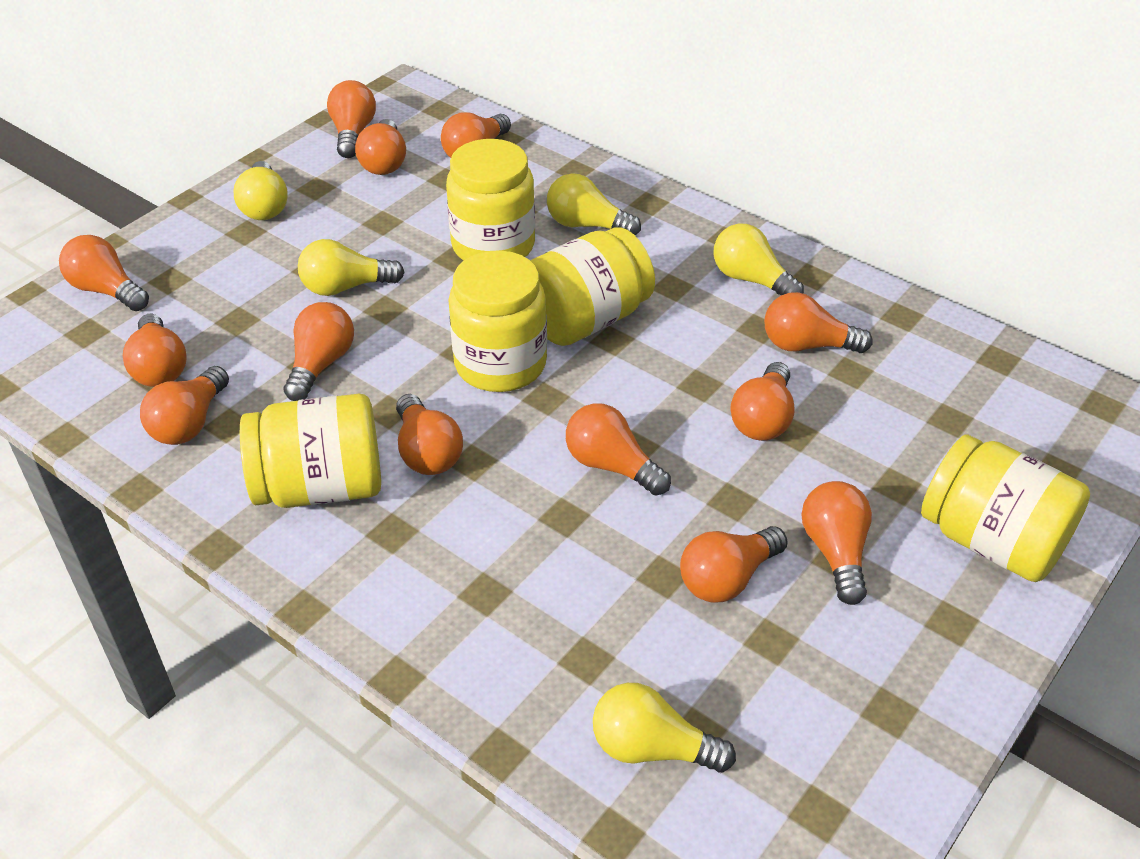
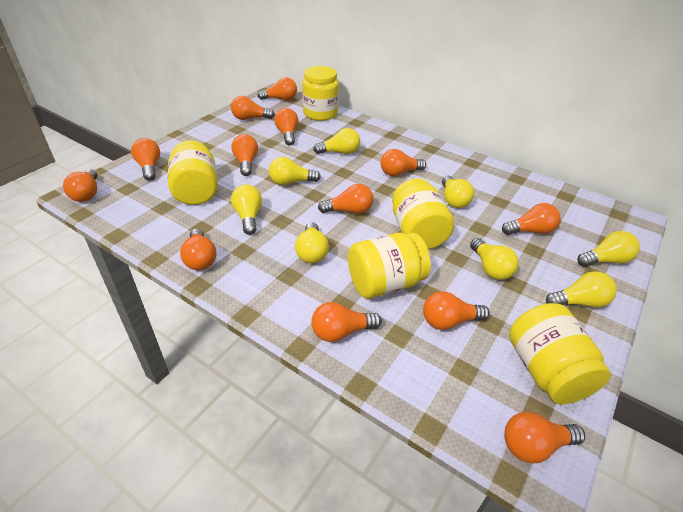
yellow light bulb: [233,161,288,220] [298,239,405,296] [547,173,641,235] [593,683,736,773] [714,224,804,295] = 5 -> [231,185,262,235] [269,157,321,185] [295,222,329,263] [313,128,360,154] [442,176,474,208] [470,238,519,280] [546,271,617,308] [577,231,640,267] = 8

